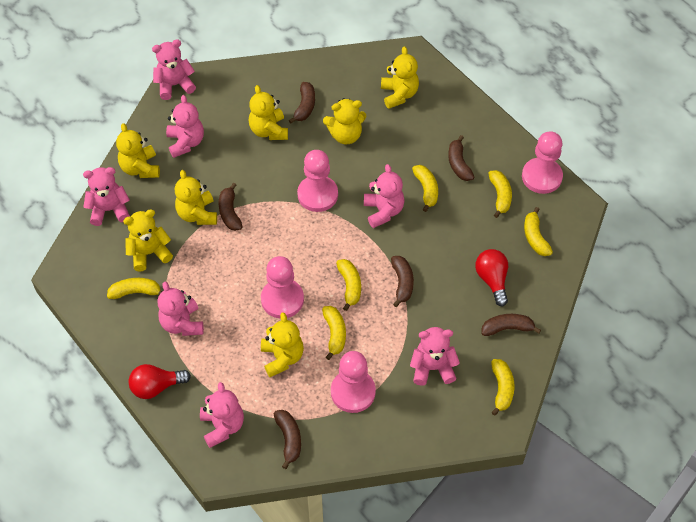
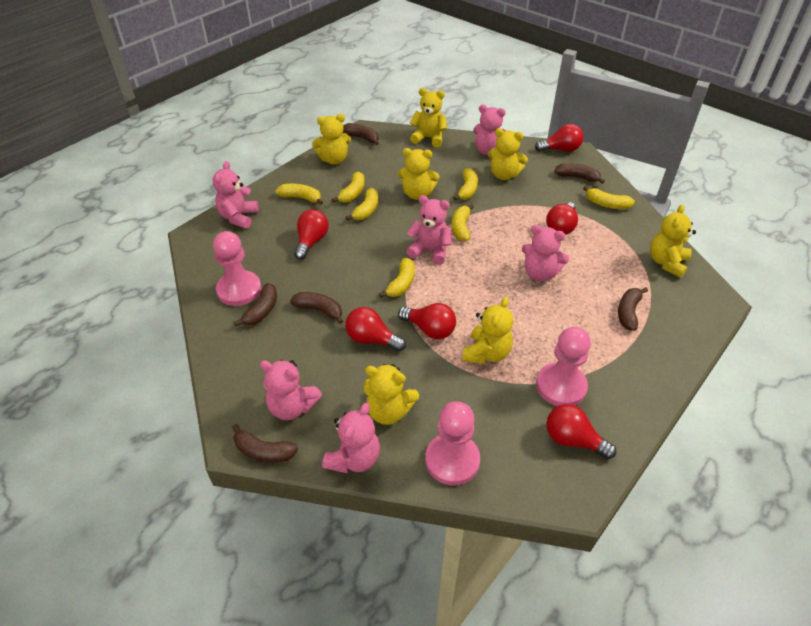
pink pawn: [261,256,304,318] [297,150,338,212] [331,351,376,413] [522,131,563,194] = 4 -> [213,231,261,306] [425,401,480,486] [536,327,591,406] = 3
pink teddy bear: [83,167,130,226] [152,39,196,100] [157,281,204,336] [166,95,204,158] [200,382,244,448] [364,164,404,228] [410,327,460,386] = 7 -> [212,161,259,229] [260,360,322,420] [322,403,380,473] [407,195,451,265] [473,105,506,155] [522,225,569,281] = 6
red light bulb: [129,364,191,399] [475,249,508,306] = 2 -> [294,210,329,260] [345,307,406,352] [398,303,456,339] [535,124,584,152] [546,202,578,235] [546,404,617,459] = 6

